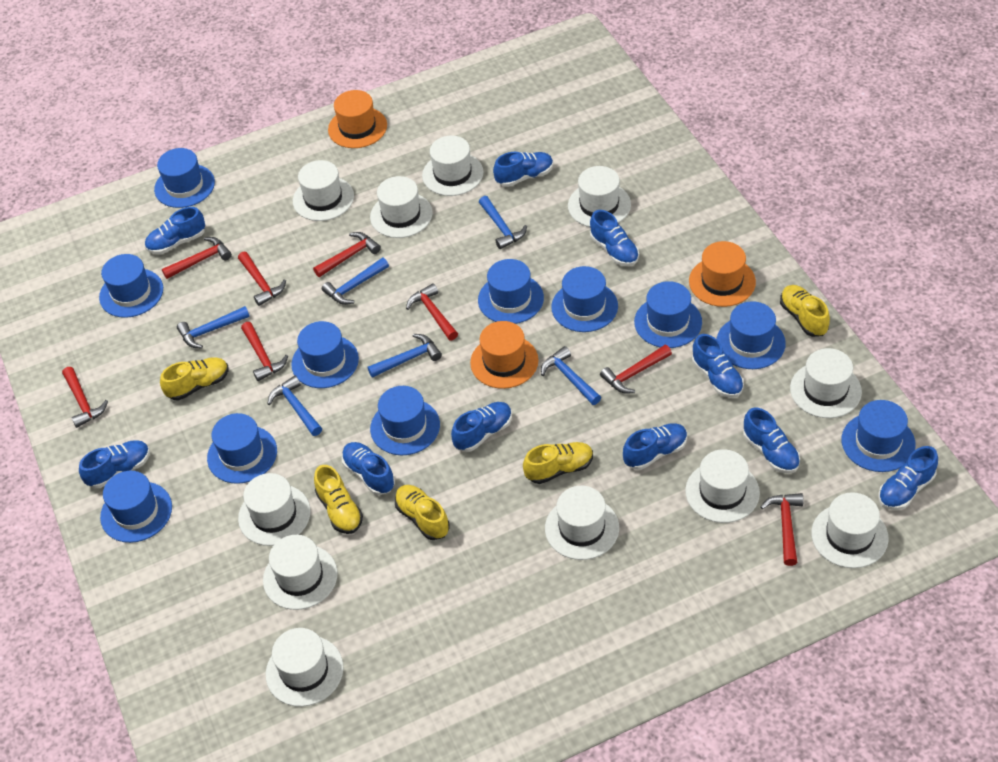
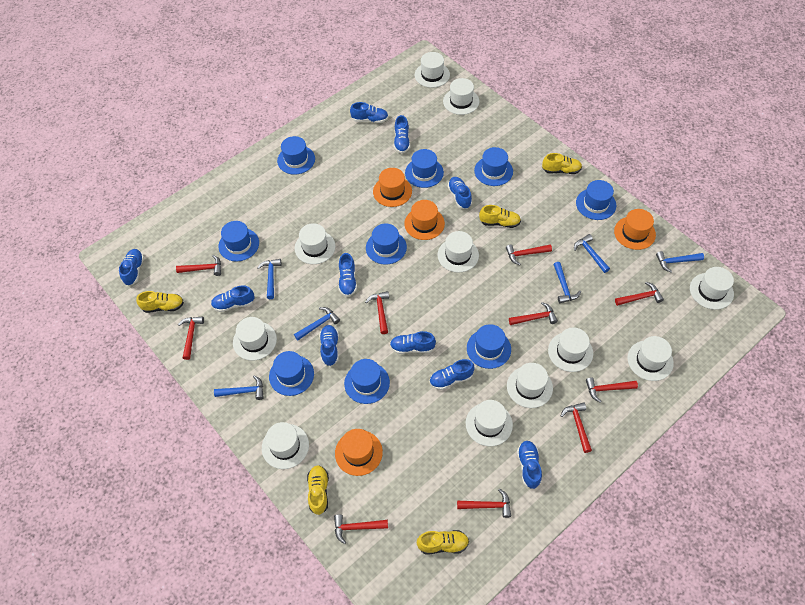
blue hat: [99,254,163,318] [100,471,172,543] [154,148,215,208] [207,413,277,484] [291,321,359,388] [370,386,440,455] [478,259,544,324] [551,266,618,332] [634,281,702,348] [717,301,786,369] [842,400,916,472] = 11 -> [218,221,259,261] [269,351,314,396] [277,136,315,175] [344,359,390,404] [366,223,407,265] [405,149,444,188] [467,324,511,369] [474,147,513,186] [576,180,616,220] = 9
orange hat: [328,90,387,148] [470,321,539,389] [689,241,756,307] = 3 -> [335,429,383,476] [373,168,412,207] [404,200,445,240] [614,209,656,250] = 4
red hammer: [62,367,108,428] [162,237,232,279] [238,252,286,306] [241,322,288,381] [313,232,381,277] [406,283,458,341] [600,345,672,394] [761,493,803,566] = 8 -> [176,255,221,276] [178,316,204,360] [334,514,388,544] [365,291,389,334] [457,489,511,518] [506,244,552,265] [509,302,558,325] [561,402,592,453] [586,378,638,403] [615,282,664,306] = 10

